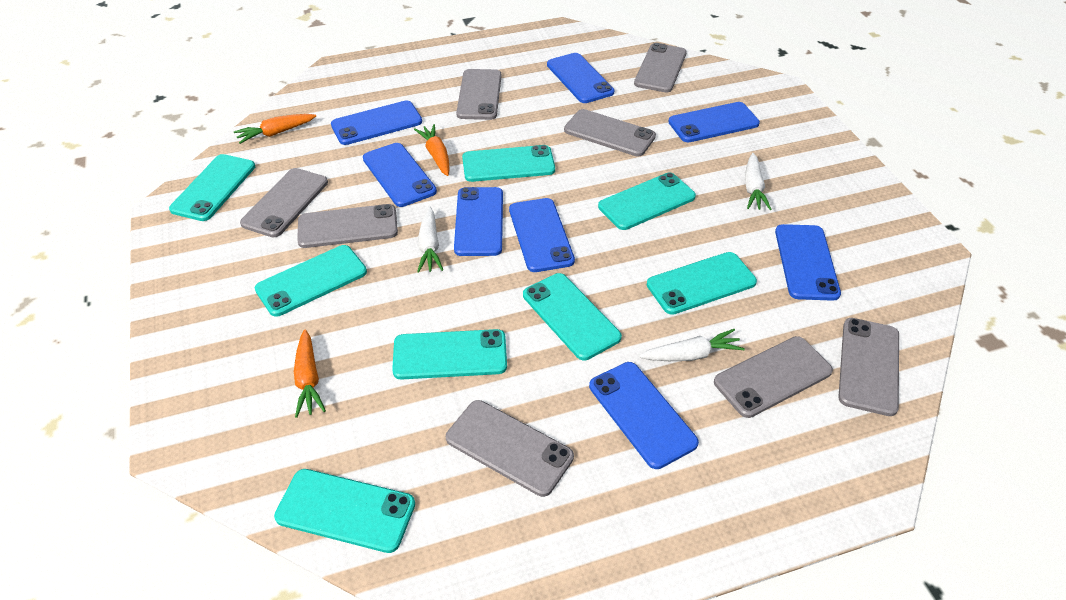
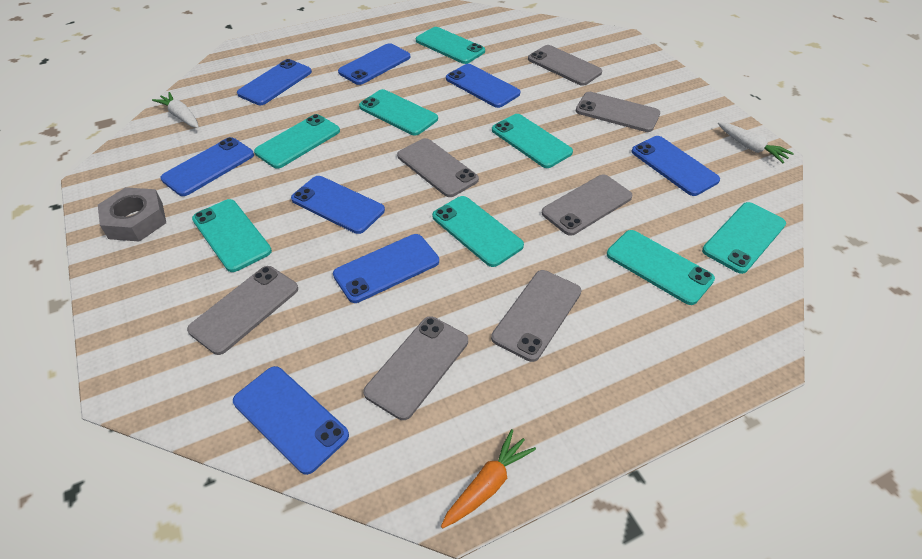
grey nut: none = 0 -> [98,187,166,242] = 1
grey phone: [240,168,328,238] [297,204,398,248] [446,400,574,497] [456,69,502,120] [564,109,656,156] [634,43,687,92] [714,336,833,418] [838,318,899,416] = 8 -> [187,266,298,355] [363,316,468,420] [397,138,479,197] [491,270,581,362] [528,45,602,86] [542,174,633,236] [576,92,660,132] = 7
orange carrot: [234,114,316,144] [294,329,326,418] [414,124,449,176] = 3 -> [441,429,536,528] = 1
white carrot: [417,206,443,273] [639,329,745,361] [745,153,772,210] = 3 -> [152,92,199,128] [718,122,794,163] = 2

